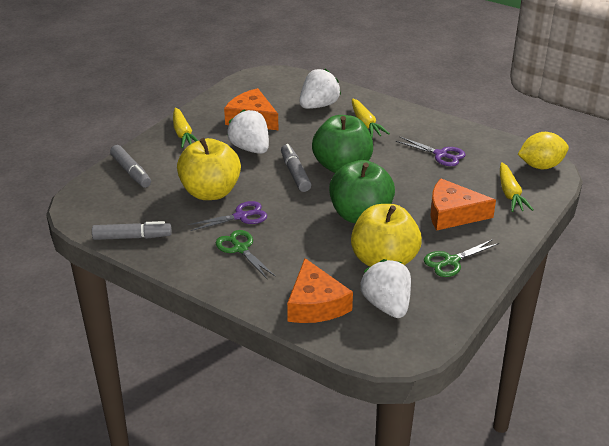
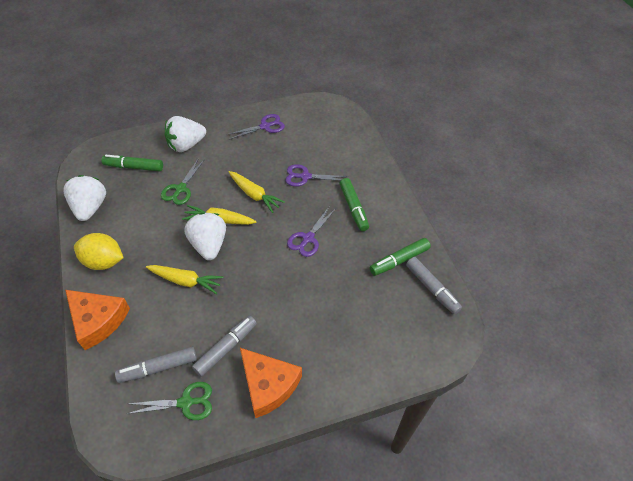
green apple: [312,115,373,173] [329,160,395,223] = 2 -> none = 0
green marker: none = 0 -> [101,155,163,171] [339,178,369,231] [370,238,431,276] = 3
orange cheese: [224,88,278,130] [287,258,353,323] [430,179,496,230] = 3 -> [65,290,130,350] [240,348,302,418] = 2
purple scissors: [188,201,267,231] [396,137,466,166] = 2 -> [226,114,285,140] [285,164,349,187] [287,207,335,257] = 3
yellow apple: [177,138,241,200] [351,204,422,267] = 2 -> none = 0

